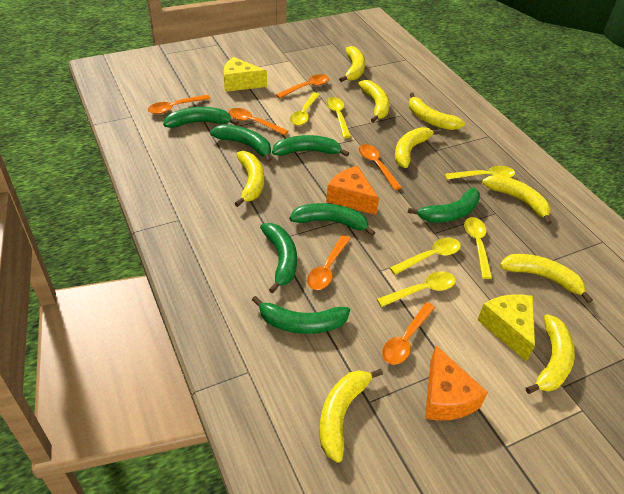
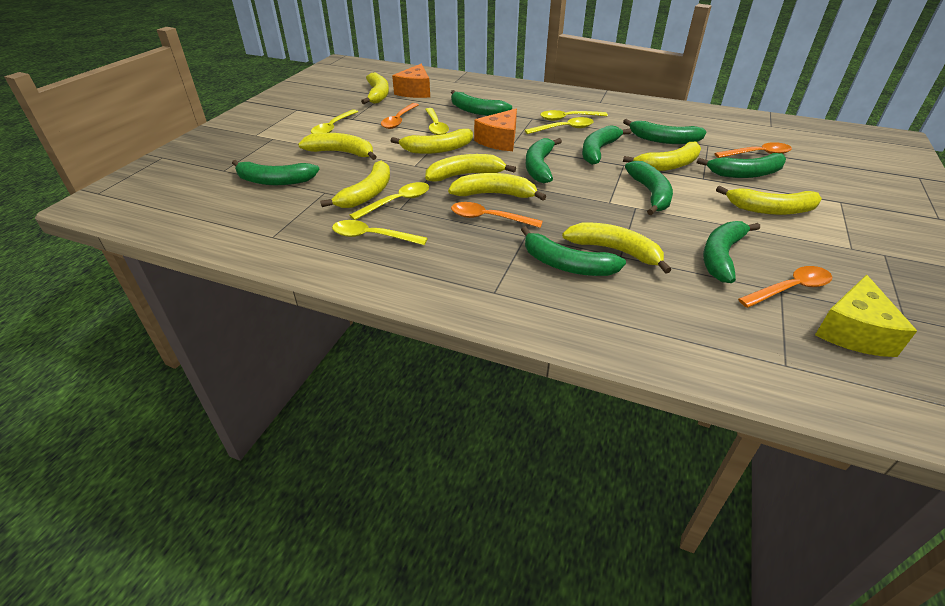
green banana: [163,107,239,128] [210,125,271,162] [252,296,350,334] [260,223,297,293] [272,135,349,157] [289,203,375,236] [408,188,480,223] = 7 -> [232,160,320,185] [451,90,512,116] [521,226,626,276] [526,138,562,183] [582,125,631,165] [623,119,706,144] [625,161,673,215] [697,153,786,178] [703,221,760,283] = 9
orange spoon: [148,95,211,114] [228,108,288,135] [276,74,329,98] [307,235,351,290] [359,144,402,190] [382,302,435,364] = 6 -> [381,103,419,129] [451,202,543,228] [715,142,792,158] [738,266,832,308] = 4
yellow cheese: [223,57,267,92] [477,294,535,362] = 2 -> [815,275,917,357] = 1

